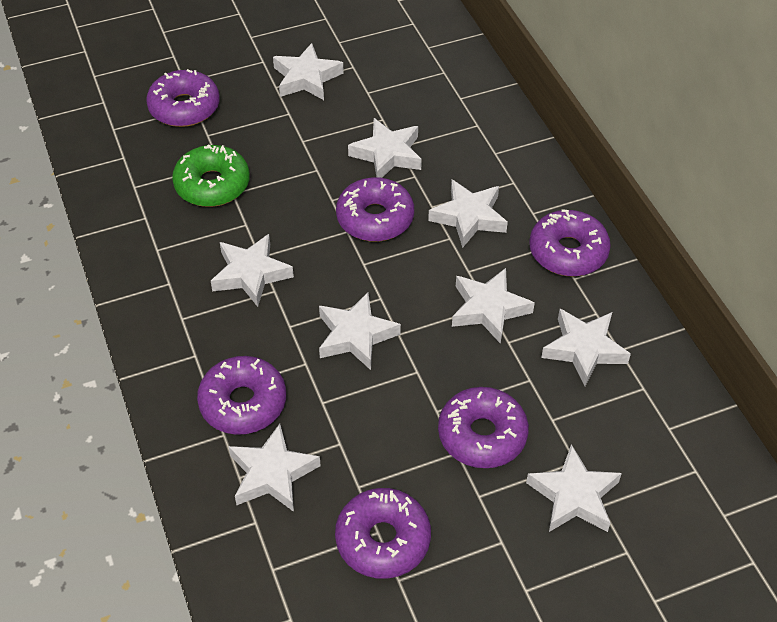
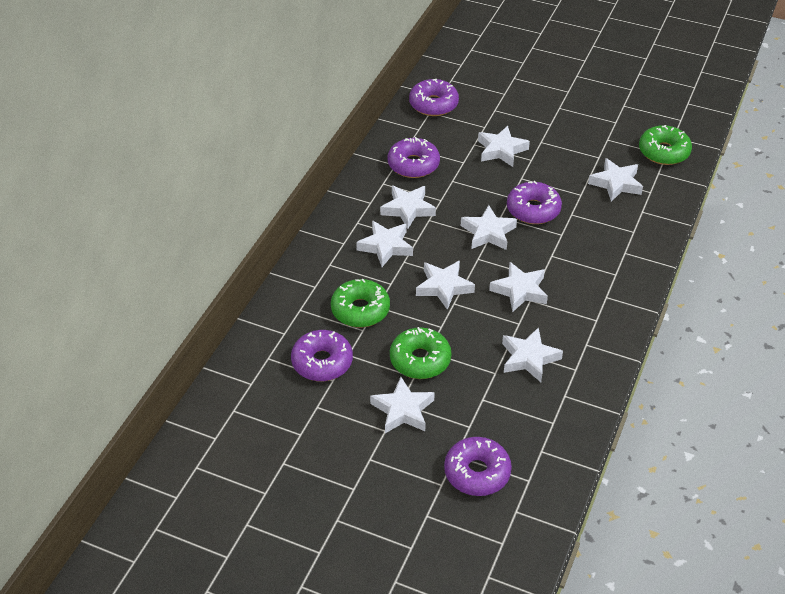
green donut: [172,144,250,207] = 1 -> [331,279,390,327] [390,327,452,379] [639,125,692,165] = 3
purple donut: [146,69,220,127] [197,356,286,435] [335,488,431,579] [336,177,414,242] [438,387,529,468] [530,209,611,277] = 6 -> [291,330,353,381] [387,137,440,178] [409,79,459,116] [444,437,512,496] [507,181,562,224] = 5

